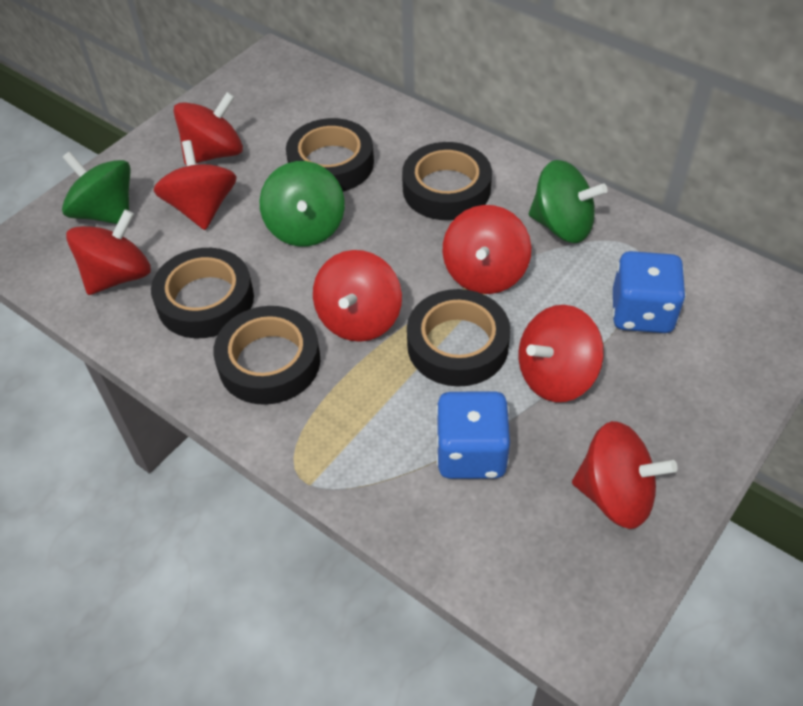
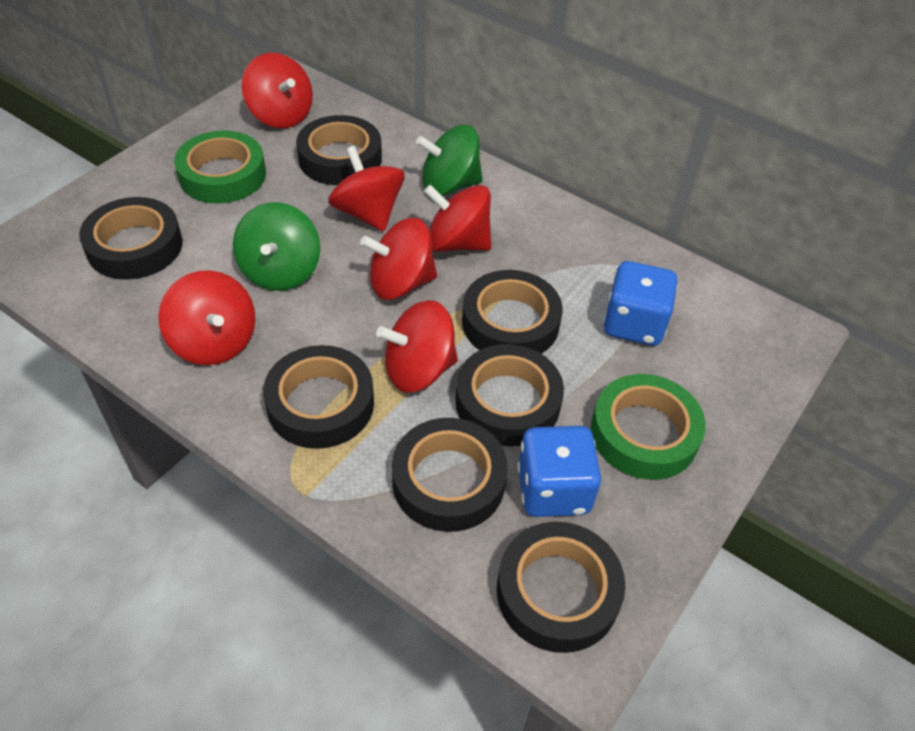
black tape: [151,248,254,338] [213,306,320,405] [286,118,374,191] [402,142,492,220] [407,289,511,387] = 5 -> [79,197,183,280] [263,345,374,449] [296,115,382,185] [392,418,508,532] [455,344,564,446] [462,270,563,354] [497,522,626,653] = 7
green spinning top: [62,152,131,224] [260,161,345,247] [529,160,607,243] = 3 -> [233,202,320,291] [416,125,483,196] = 2
green tape: none = 0 -> [174,130,266,203] [591,374,706,480] = 2
red spinning top: [66,210,151,295] [154,140,237,230] [173,92,243,165] [313,250,402,342] [442,205,531,294] [519,305,604,402] [572,421,678,529] = 7 -> [158,270,255,365] [242,53,313,128] [328,146,405,231] [360,218,437,300] [376,300,458,393] [424,185,491,252] = 6

